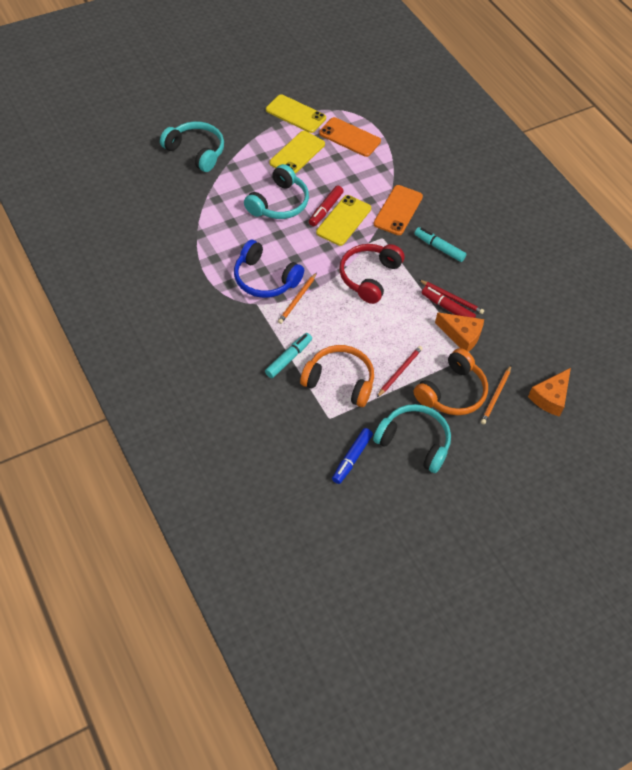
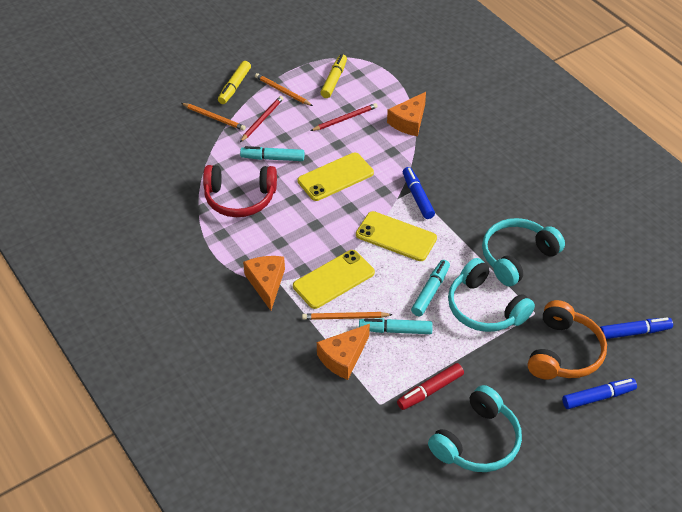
blue headphones: [234,240,304,298] = 1 -> none = 0
blue marker: [332,428,373,484] = 1 -> [403,167,435,219] [562,378,637,409] [600,317,673,339] = 3
orange cheese: [435,312,484,352] [528,368,571,417] = 2 -> [243,256,285,311] [317,324,370,380] [387,92,426,136] = 3
orange headphones: [300,345,374,407] [414,348,488,415] = 2 -> [528,300,607,380] = 1
orange pencil: [278,273,317,324] [481,366,511,425] = 2 -> [181,103,246,131] [255,73,313,106] [302,312,393,320] = 3
orange phone: [319,117,381,157] [373,185,423,235] = 2 -> none = 0
red marker: [309,185,344,226] [422,286,476,318] = 2 -> [397,363,464,410] = 1
turquoise marker: [265,333,312,378] [414,227,466,262] = 2 -> [240,146,305,161] [359,318,433,334] [411,260,450,316] = 3
yellow marker: none = 0 -> [218,61,251,104] [320,54,347,98] = 2

